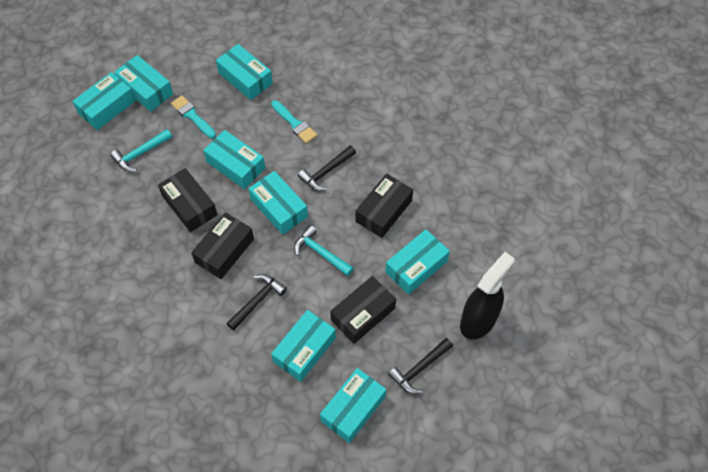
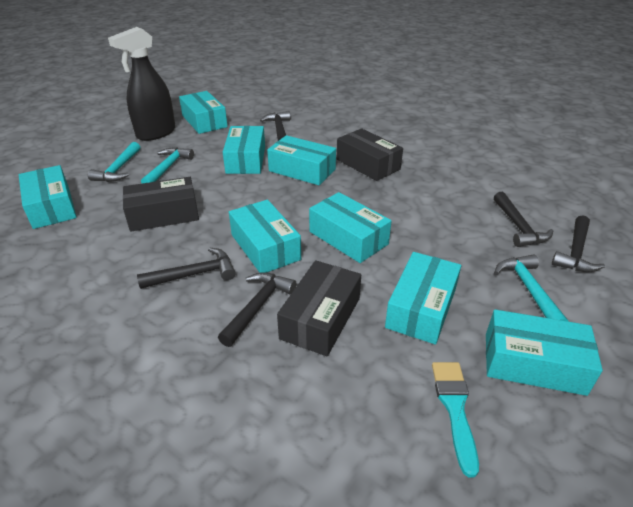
black box: [158,168,217,232] [191,212,254,279] [330,276,396,344] [356,173,413,238] = 4 -> [123,177,199,232] [277,260,361,356] [337,128,403,181] = 3
black hammer: [226,274,287,330] [298,145,356,191] [388,338,453,394] = 3 -> [137,247,236,289] [218,272,296,347] [260,111,290,141] [494,192,553,247] [552,215,605,272] = 5
turquoise brush: [171,95,216,138] [271,100,317,143] = 2 -> [432,362,479,478] = 1
turquoise hammer: [110,129,172,171] [294,225,354,276] = 2 -> [88,142,140,182] [141,147,194,183] [495,254,568,321] = 3

